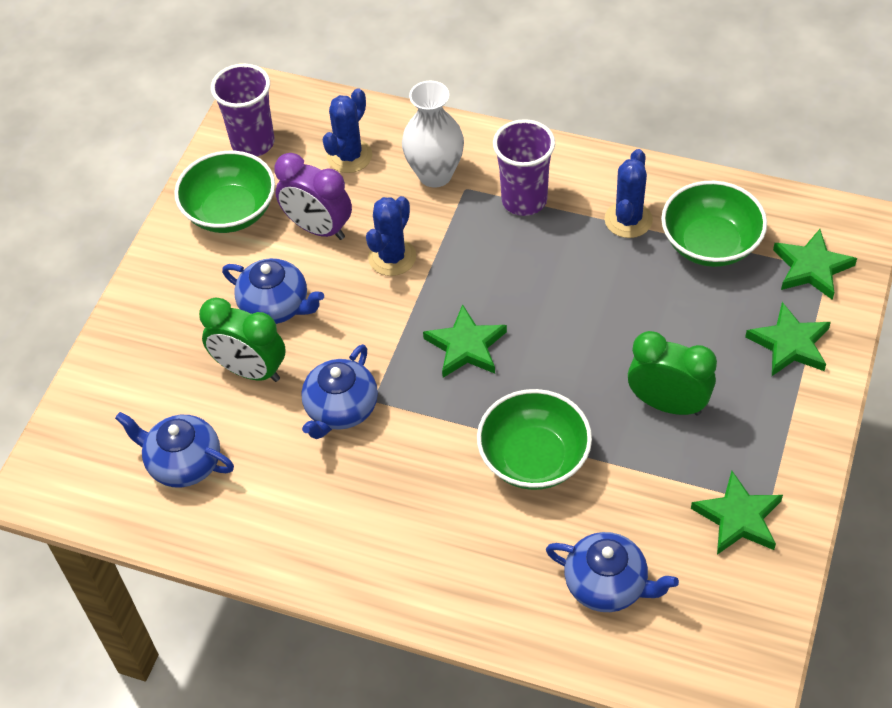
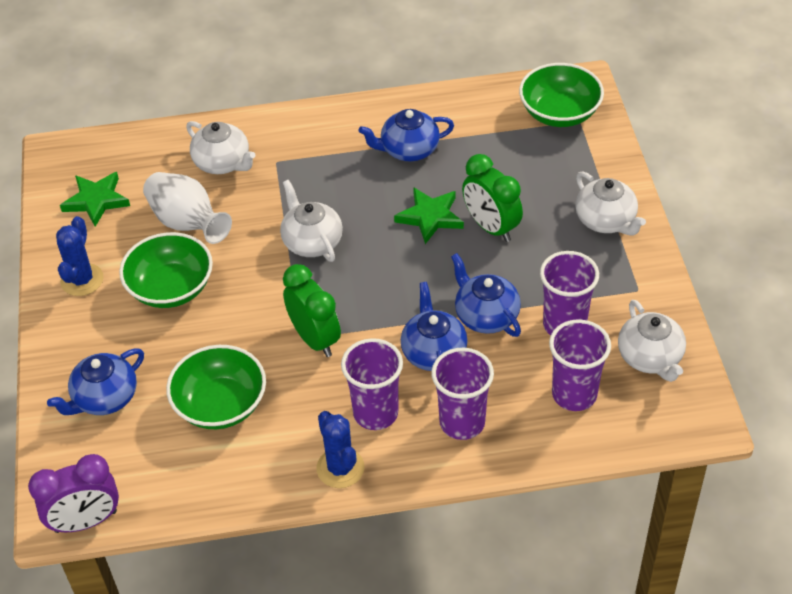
blue cactus: [322,88,372,173] [366,196,416,276] [605,149,653,238] = 3 -> [56,216,104,296] [316,411,365,488] = 2
green star: [423,304,507,378] [691,471,783,555] [745,302,831,376] [773,229,857,300] = 4 -> [60,172,130,227] [394,187,464,244] = 2
purple cup: [211,64,274,157] [493,119,555,216] = 2 -> [341,338,403,430] [431,348,494,440] [540,251,599,335] [549,319,611,411] = 4
white teapot: none = 0 -> [186,121,256,174] [280,180,343,262] [575,171,646,236] [618,300,686,382] = 4

